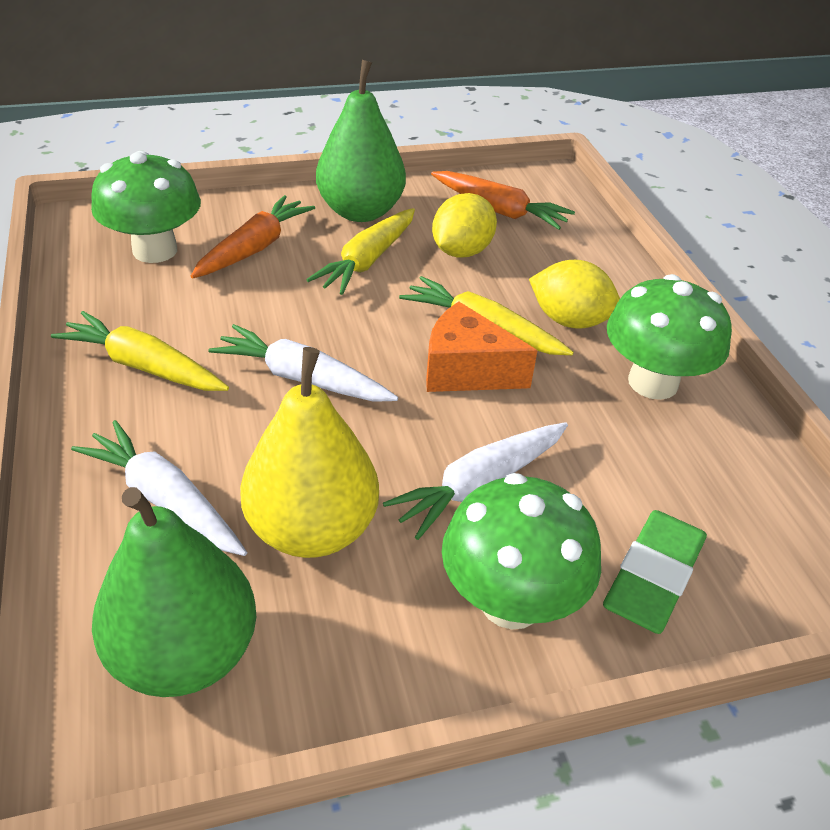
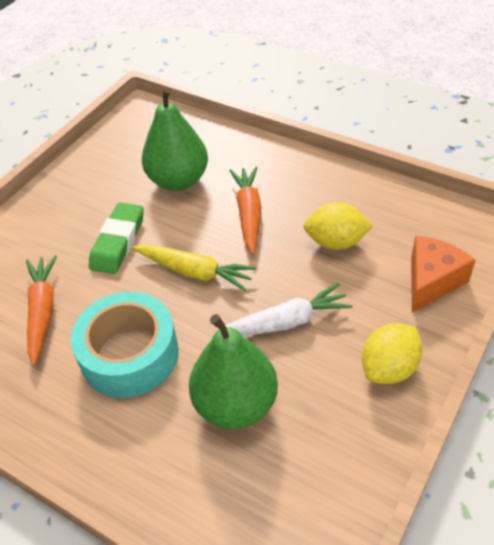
green mushroom: [91,151,201,263] [442,473,601,629] [607,274,732,400] = 3 -> none = 0
turquoise tape: none = 0 -> [71,292,179,398] = 1
white carrot: [71,420,247,556] [208,324,398,402] [383,422,568,540] = 3 -> [213,283,353,336] = 1
yellow carrot: [51,311,229,391] [306,208,415,295] [399,276,574,355] = 3 -> [132,245,257,291] = 1
yellow pear: [240,347,379,558] = 1 -> none = 0

